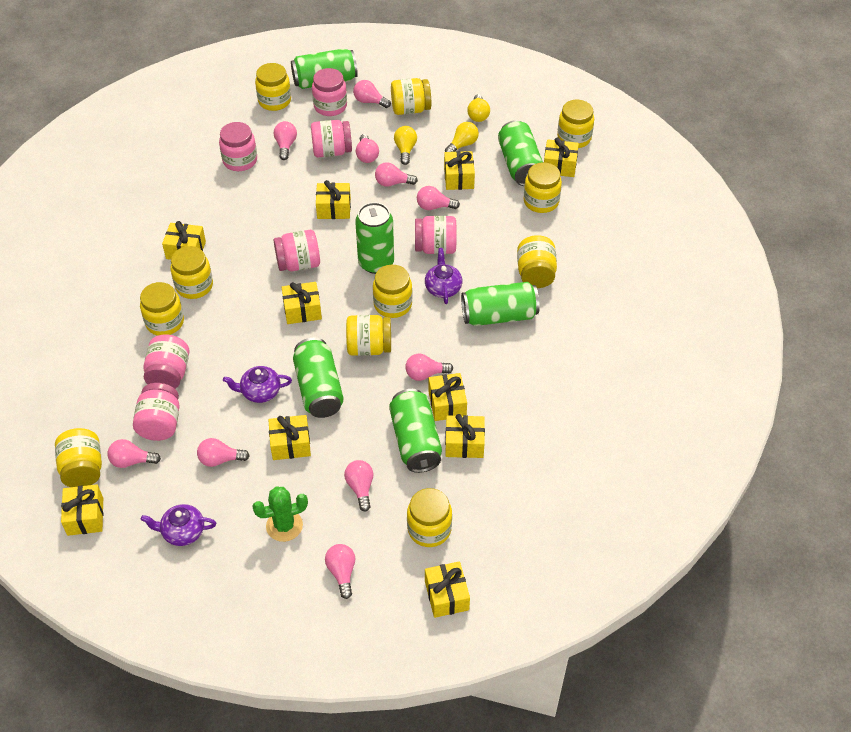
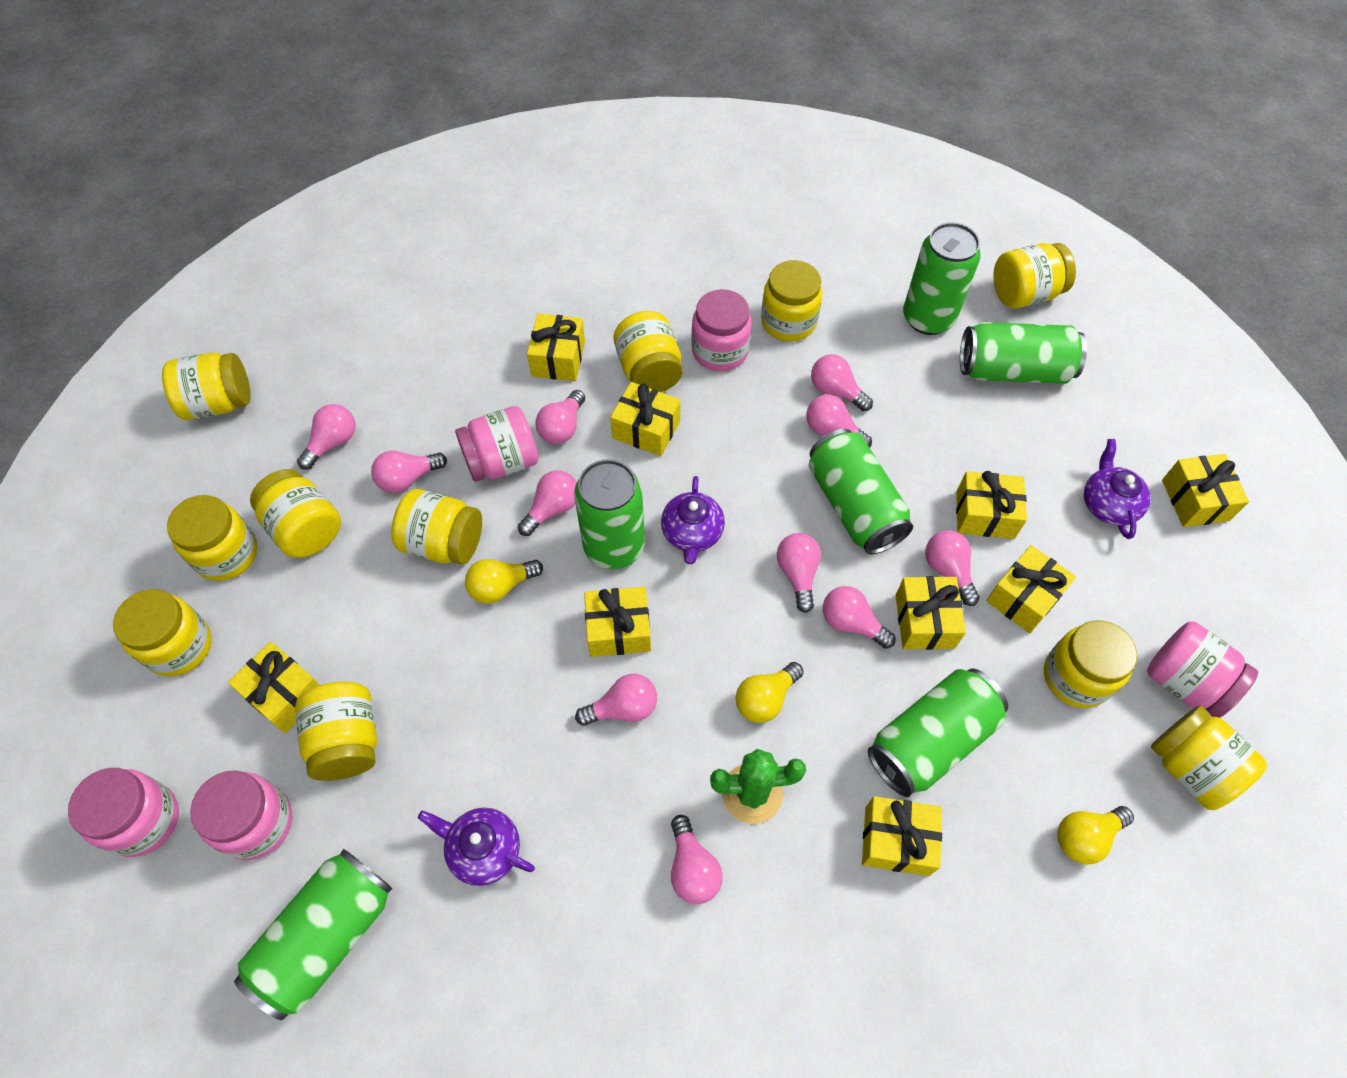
pink jar: [133,383,180,441] [143,334,189,389] [219,122,257,171] [274,230,320,271] [311,120,352,157] [312,68,347,116] [415,216,456,254] = 7 -> [68,768,179,857] [190,771,293,860] [455,406,539,482] [691,289,752,371] [1147,621,1258,718] = 5
pink light bulb: [107,439,161,468] [197,438,250,467] [274,121,297,160] [325,544,355,599] [344,460,373,512] [353,80,391,108] [356,134,379,163] [375,162,418,187] [405,354,453,381] [417,186,460,210] = 10 -> [297,404,355,470] [371,451,447,493] [518,470,577,536] [535,390,585,444] [575,674,657,726] [671,815,723,904] [777,533,821,613] [806,395,872,448] [811,354,873,411] [823,586,896,649] [925,530,980,606] = 11
yellow gift: [61,484,103,536] [162,221,206,260] [269,415,311,460] [282,282,322,324] [316,180,351,219] [425,561,470,618] [429,373,467,421] [444,151,475,190] [445,414,485,458] [544,137,579,177] = 10 -> [228,642,319,733] [527,314,585,381] [584,587,651,657] [610,382,680,456] [862,796,942,876] [895,576,966,650] [956,471,1027,539] [986,545,1076,633] [1162,454,1249,527] = 9

